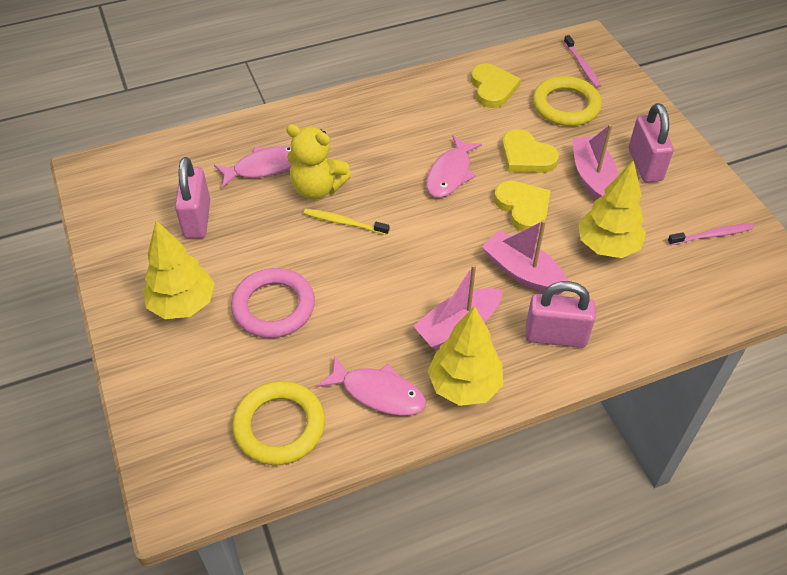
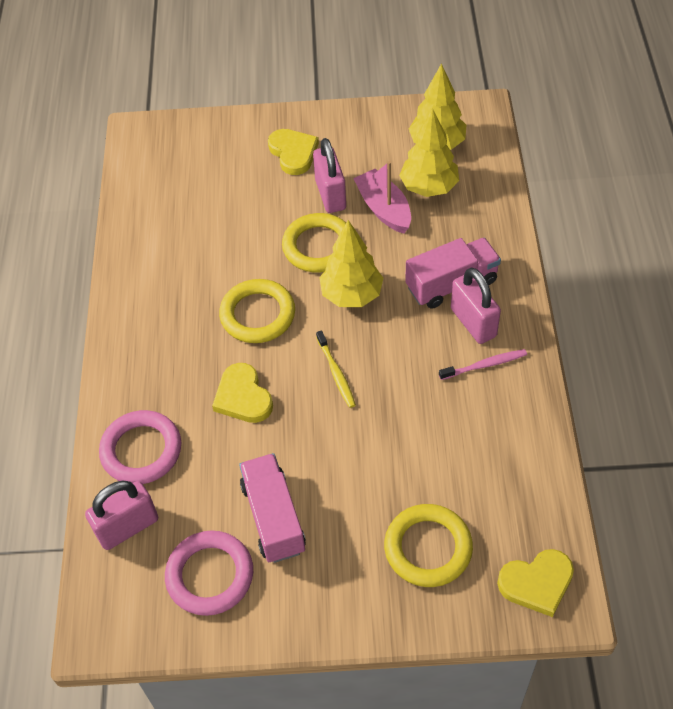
pink boat: [414,264,503,350] [482,220,568,295] [572,124,618,200] = 3 -> [353,161,411,234] = 1
pink fish: [214,146,292,188] [318,356,426,416] [426,135,482,198] = 3 -> none = 0
pink ring: [231,268,315,338] = 1 -> [99,410,181,484] [165,530,253,616] = 2
pink toothbrush: [564,35,601,88] [668,223,754,245] = 2 -> [439,349,527,380] = 1
pink truck: none = 0 -> [239,453,306,563] [405,238,501,309] = 2
yellow ring: [232,381,325,465] [533,76,602,126] = 2 -> [219,279,295,343] [282,213,346,273] [384,504,473,587] = 3
yellow teddy bear: [286,124,351,200] = 1 -> none = 0

